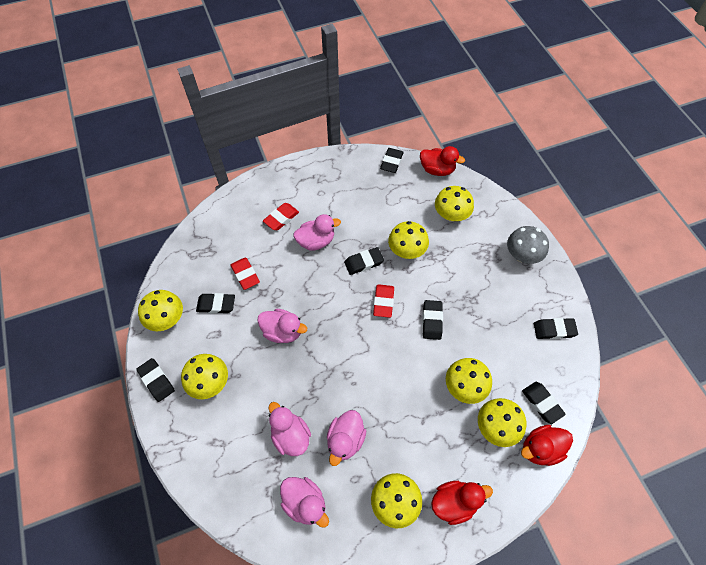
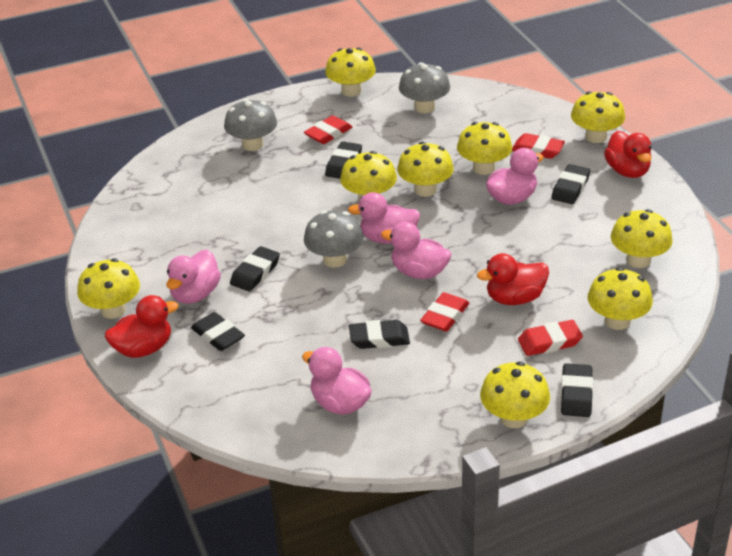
black eraser: [136,358,175,402] [196,293,235,314] [344,247,384,275] [380,148,404,173] [422,300,443,340] [522,382,566,424] [534,318,578,339] = 7 -> [191,312,245,351] [230,246,280,291] [325,141,362,179] [349,320,410,349] [551,164,590,204] [561,363,593,417] = 6
grey mushroom: [507,226,549,264] = 1 -> [224,99,277,151] [304,210,364,267] [399,62,450,113] = 3
red eraser: [230,257,260,290] [263,203,299,230] [373,284,394,318] = 3 -> [304,115,352,144] [420,292,469,331] [512,133,565,159] [518,320,583,356] = 4
yellow mushroom: [138,290,183,331] [181,354,228,399] [371,473,422,528] [388,221,429,259] [435,186,474,222] [446,358,492,404] [478,398,527,447] = 7 -> [77,258,140,319] [325,48,376,96] [340,151,397,201] [397,142,454,197] [457,122,512,175] [480,362,550,428] [571,91,625,143] [588,267,653,330] [611,209,673,268] = 9

